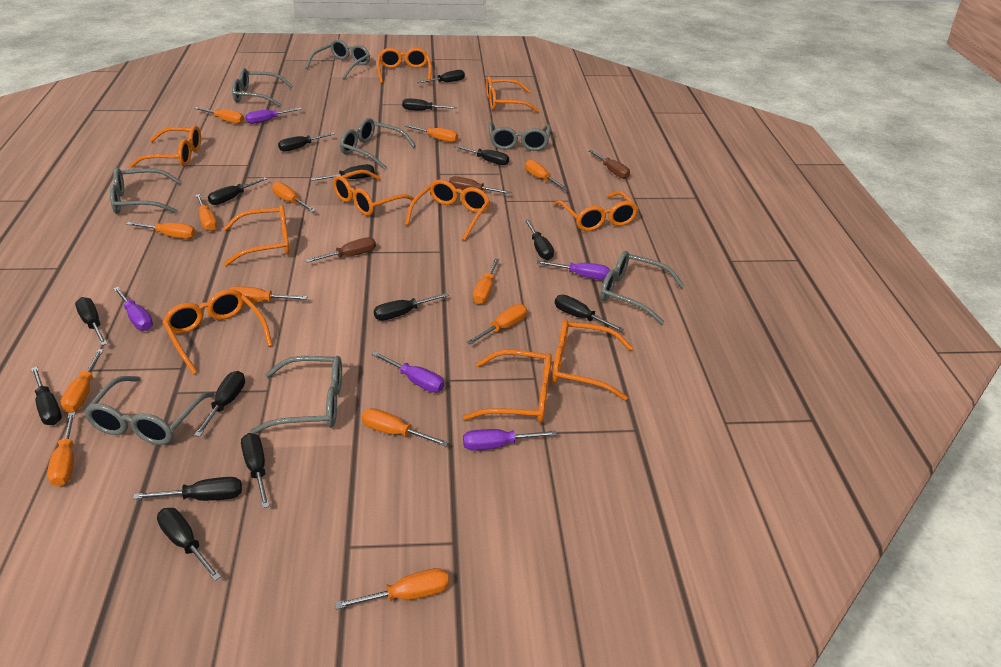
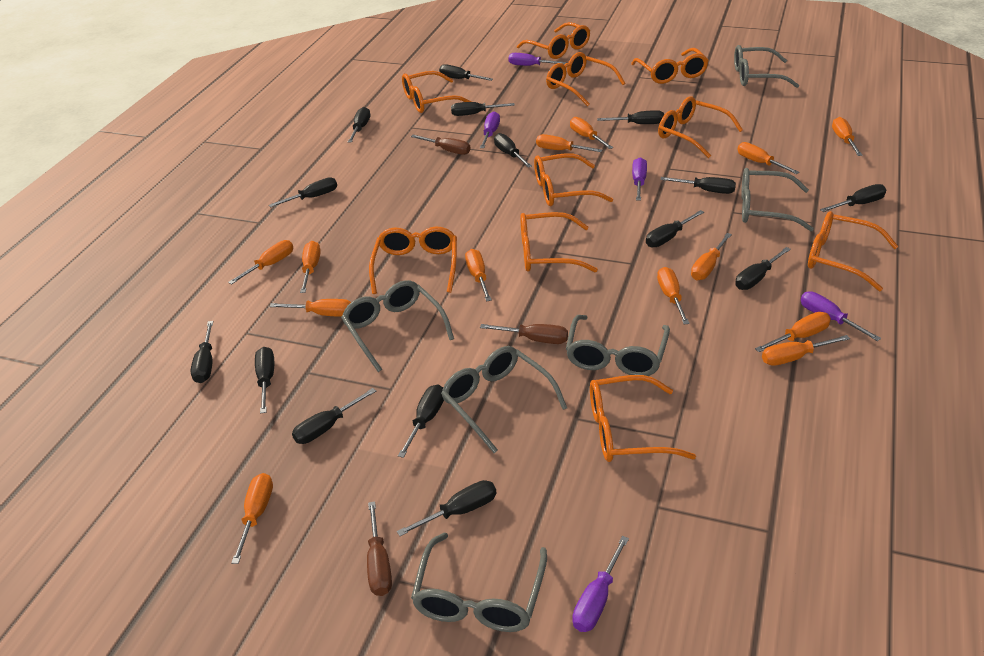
grey glasses: [84,376,215,445] [110,168,181,214] [232,68,292,108] [250,356,342,434] [306,39,370,79] [340,118,416,170] [489,122,550,151] [600,251,685,325] = 8 -> [341,280,454,372] [411,533,547,632] [441,346,567,453] [566,315,670,376] [734,45,800,88] [741,168,814,231] = 6

